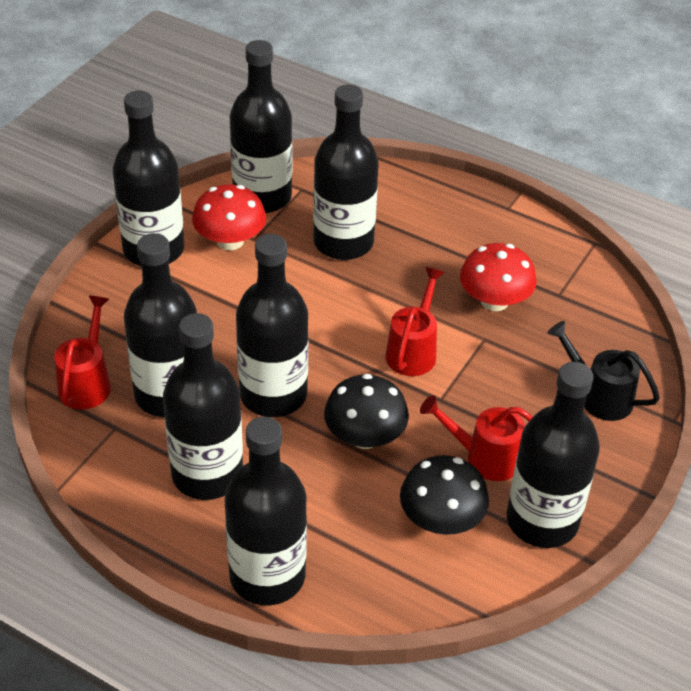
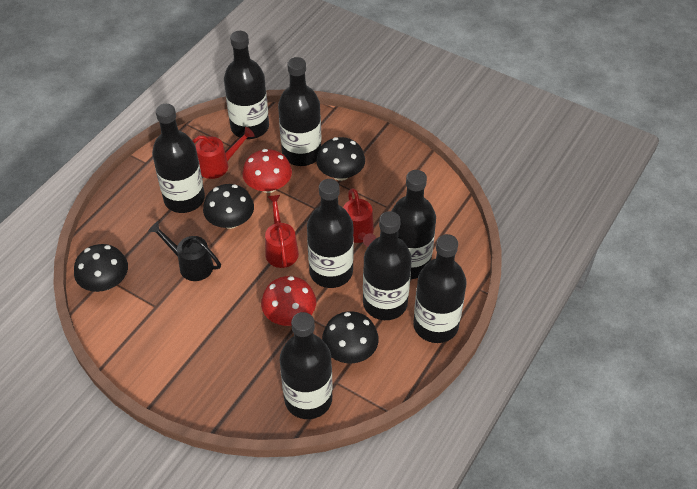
black mushroom: [324,374,409,449] [400,455,489,535] = 2 -> [74,244,128,292] [203,184,254,229] [316,137,365,181] [322,311,379,363] = 4

